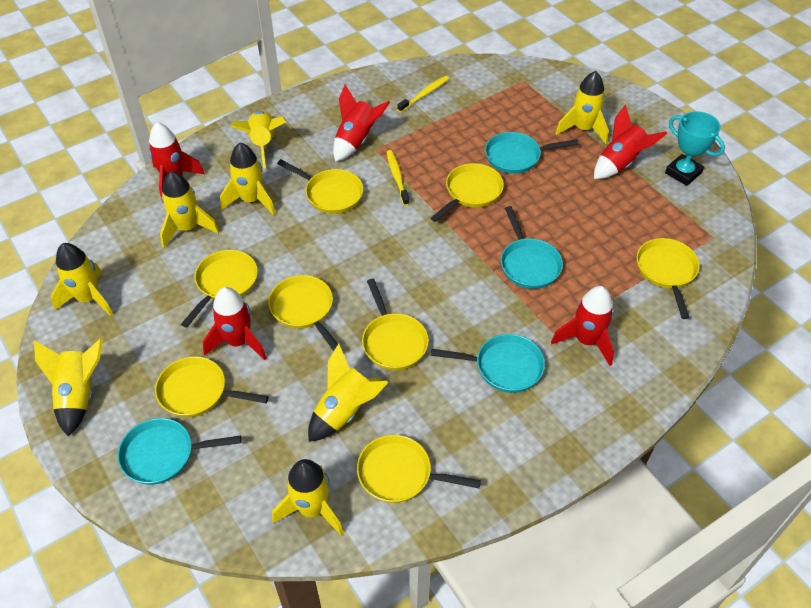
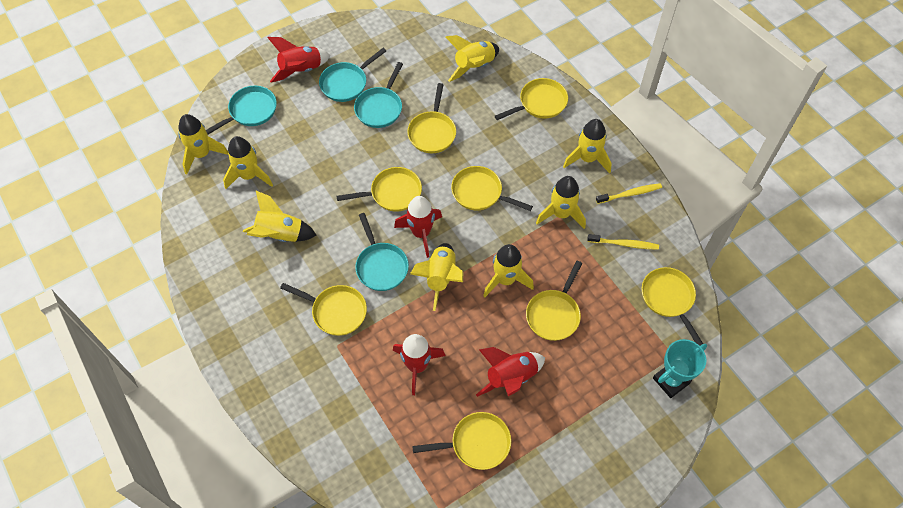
red rocket: [149,122,205,200] [203,287,267,360] [333,85,390,162] [551,286,614,366] [594,105,667,179] = 5 -> [267,37,330,83] [393,334,446,395] [394,196,442,258] [476,347,545,397] = 4

